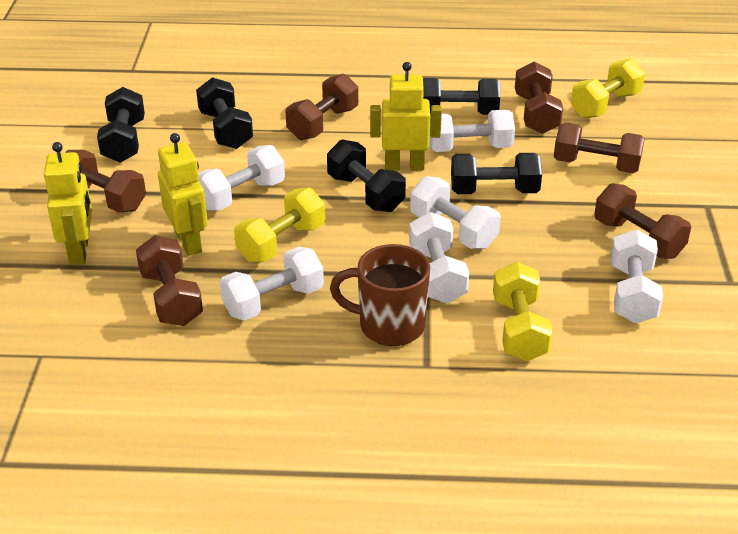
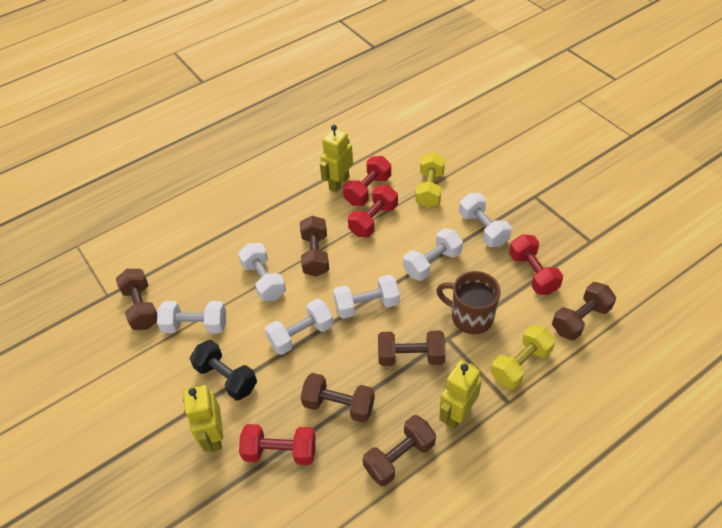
black dumbbell: [97,87,145,163] [196,77,253,149] [327,139,406,212] [423,78,500,115] [451,153,542,194] = 5 -> [190,340,257,401] = 1
red dumbbell: none = 0 -> [239,424,316,465] [343,156,391,206] [348,185,398,237] [509,234,563,295] = 4
yellow dumbbell: [234,188,325,262] [493,262,553,361] [571,58,645,118] = 3 -> [415,152,445,208] [491,325,555,389] = 2

